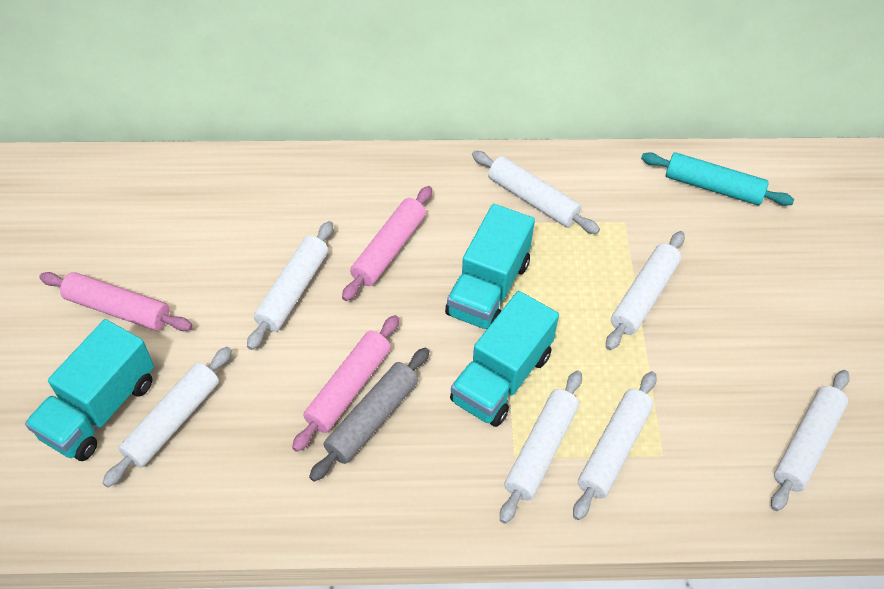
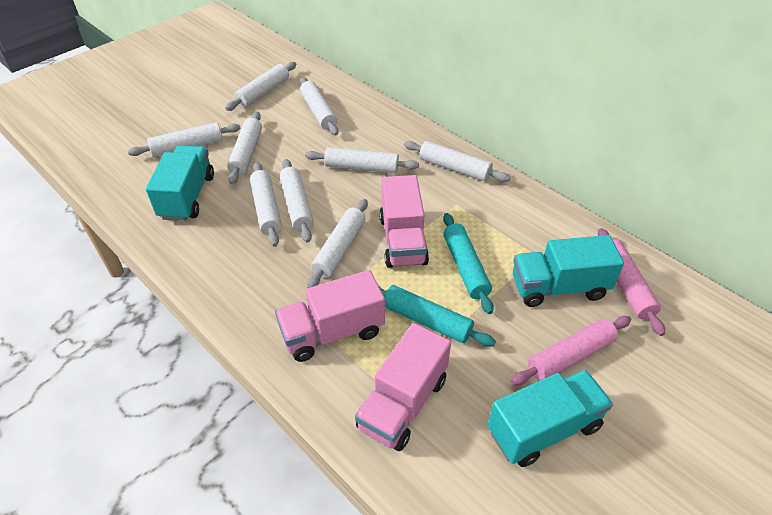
grey rolling pin: [309,348,430,482] = 1 -> none = 0
pink rolling pin: [39,272,192,331] [292,315,399,452] [342,186,432,301] = 3 -> [511,316,631,385] [598,228,665,336] = 2
pink truck: none = 0 -> [275,270,385,362] [355,323,451,451] [379,175,429,268] = 3
turquoise rolling pin: [641,152,794,206] = 1 -> [379,285,496,347] [443,213,494,314] = 2
white rolling pin: [103,347,232,487] [247,221,333,350] [472,151,600,234] [500,370,582,524] [573,371,657,520] [606,231,685,350] [771,370,850,511] = 7 -> [128,122,241,157] [225,62,296,111] [227,112,262,184] [250,162,282,247] [280,159,314,243] [300,77,339,135] [305,147,419,173] [307,199,368,288] [404,141,510,182] = 9

